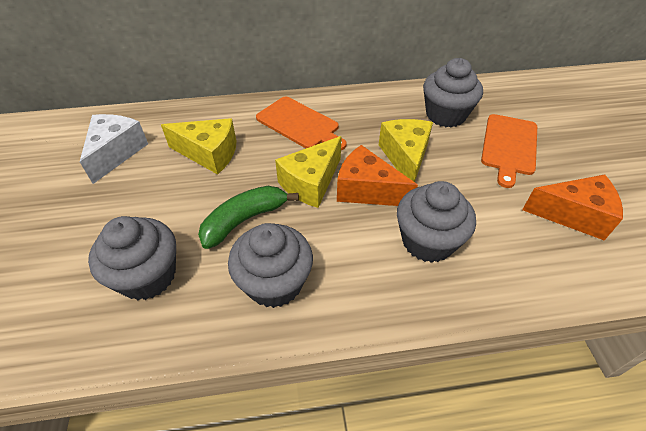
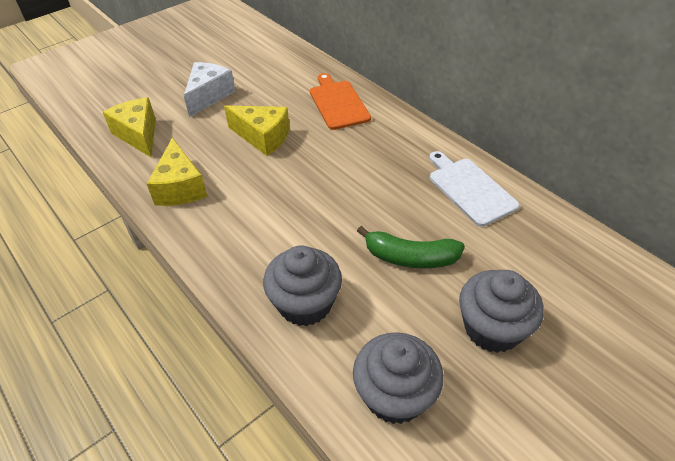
grey cupcake: [88,216,176,300] [228,223,313,308] [397,181,476,263] [423,58,483,127] = 4 -> [263,245,342,326] [353,332,444,424] [459,270,544,353] = 3
orange cheese: [337,145,418,206] [522,174,623,240] = 2 -> none = 0
orange cutting board: [256,97,347,150] [481,114,537,188] = 2 -> [310,73,371,130] = 1
white cutting board: none = 0 -> [429,151,520,227] = 1

